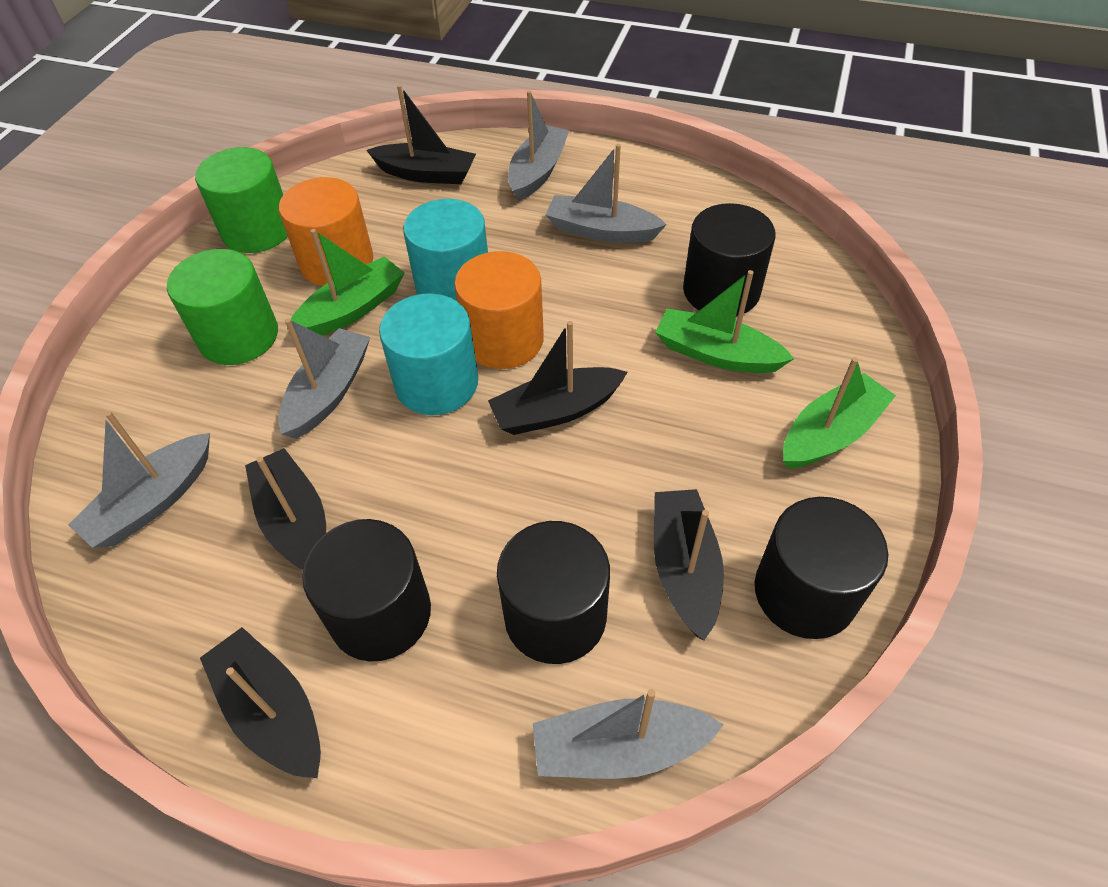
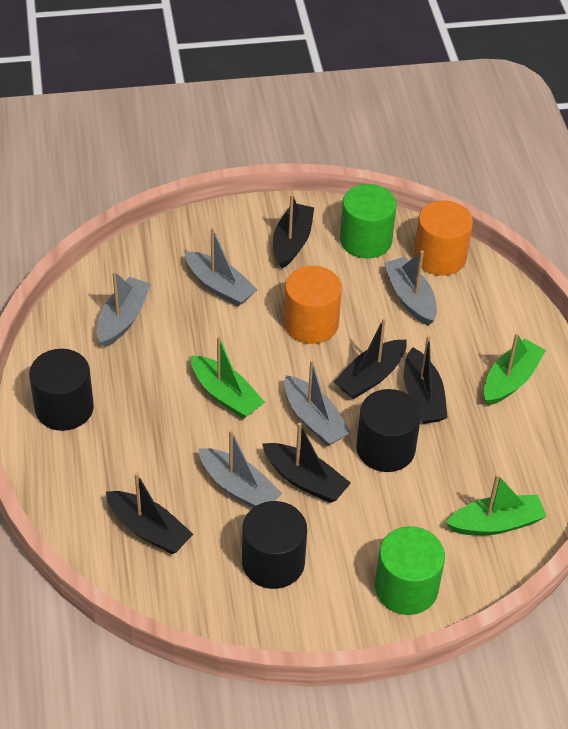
black cylinder: [302,519,431,662] [497,521,610,664] [683,203,775,316] [755,497,888,639] = 4 -> [29,349,94,431] [242,501,307,589] [356,389,421,472] = 3
turquoise cylinder: [379,294,478,415] [403,199,488,301] = 2 -> none = 0

